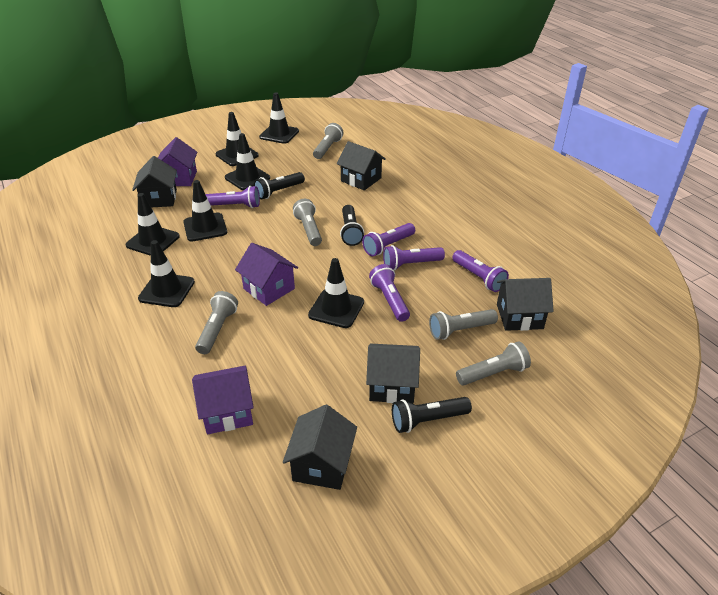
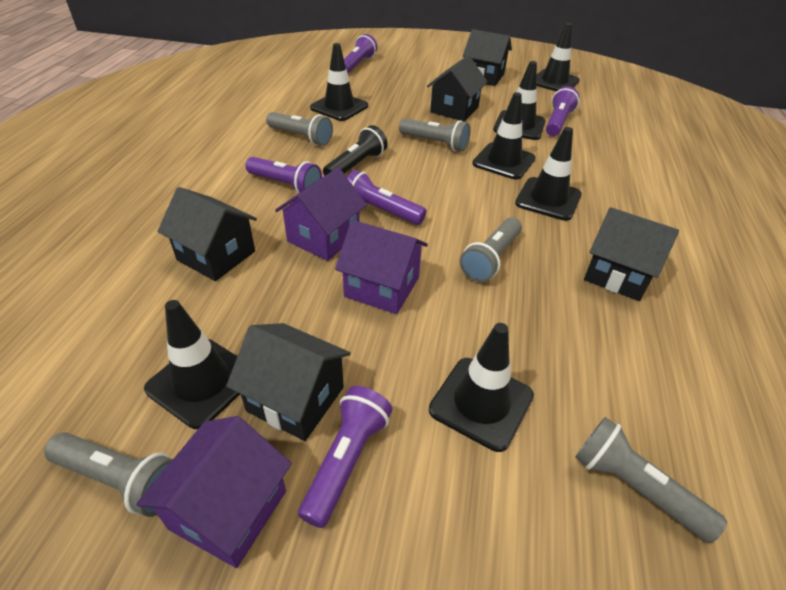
black flashlight: [254,172,305,199] [340,205,364,246] [392,397,472,433] = 3 -> [323,125,388,176] = 1

